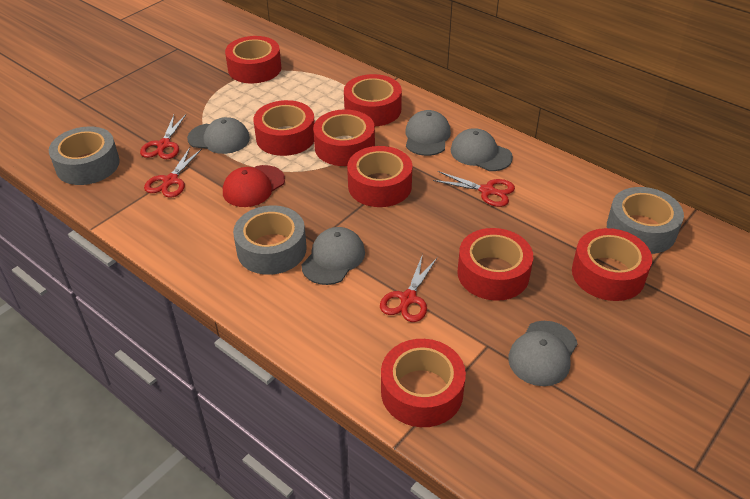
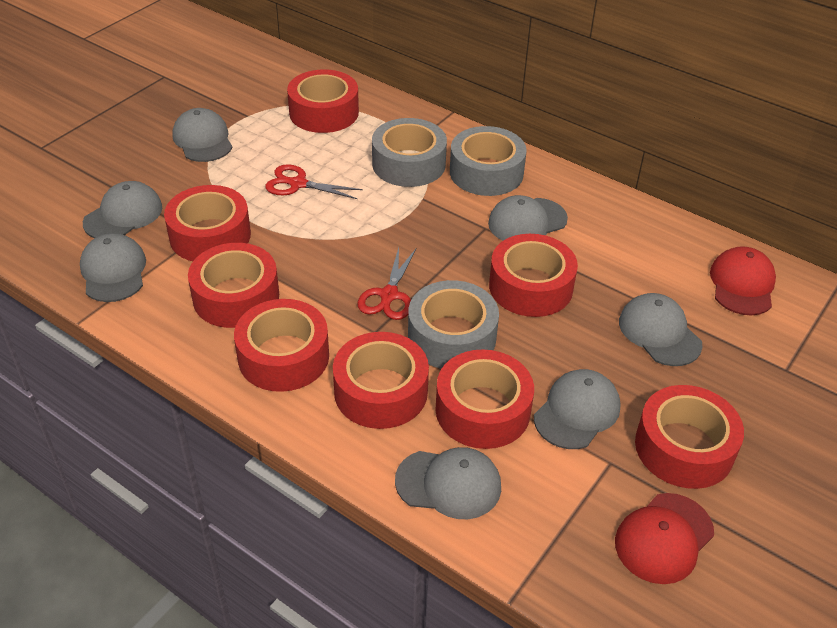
grey cap: [187,117,250,154] [301,227,365,285] [405,110,451,156] [451,128,513,171] [508,321,578,386] = 5 -> [80,233,146,302] [83,181,162,238] [172,108,233,162] [395,447,501,519] [488,195,568,241] [534,369,621,449] [619,293,703,366] = 7
red cap: [223,165,285,207] = 1 -> [615,493,714,584] [710,246,776,315] = 2
red scissors: [140,115,186,159] [144,148,202,198] [380,254,437,322] [433,171,515,207] = 4 -> [265,164,363,199] [357,247,417,320] = 2

